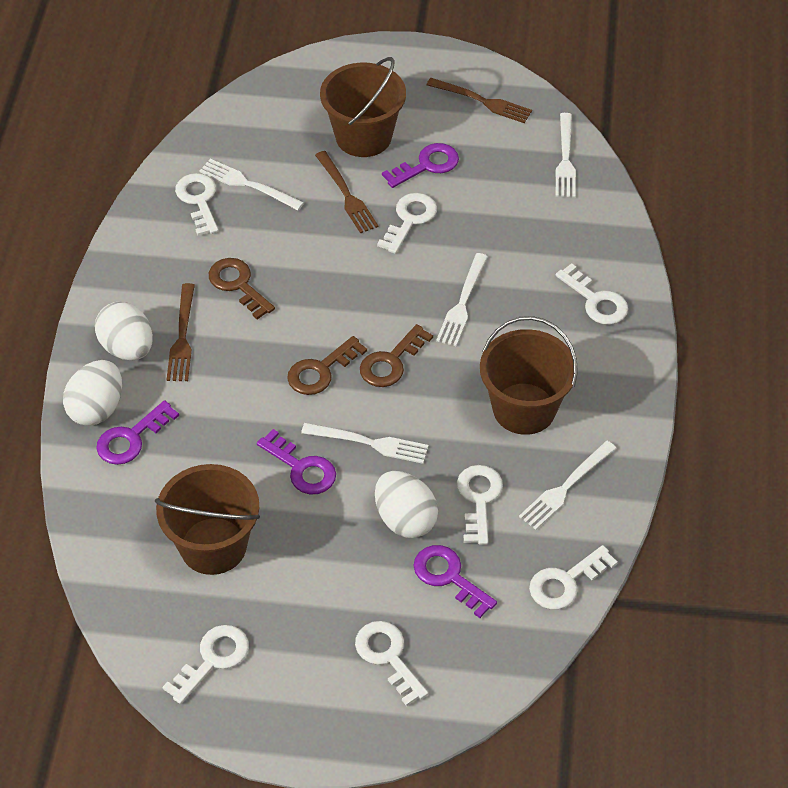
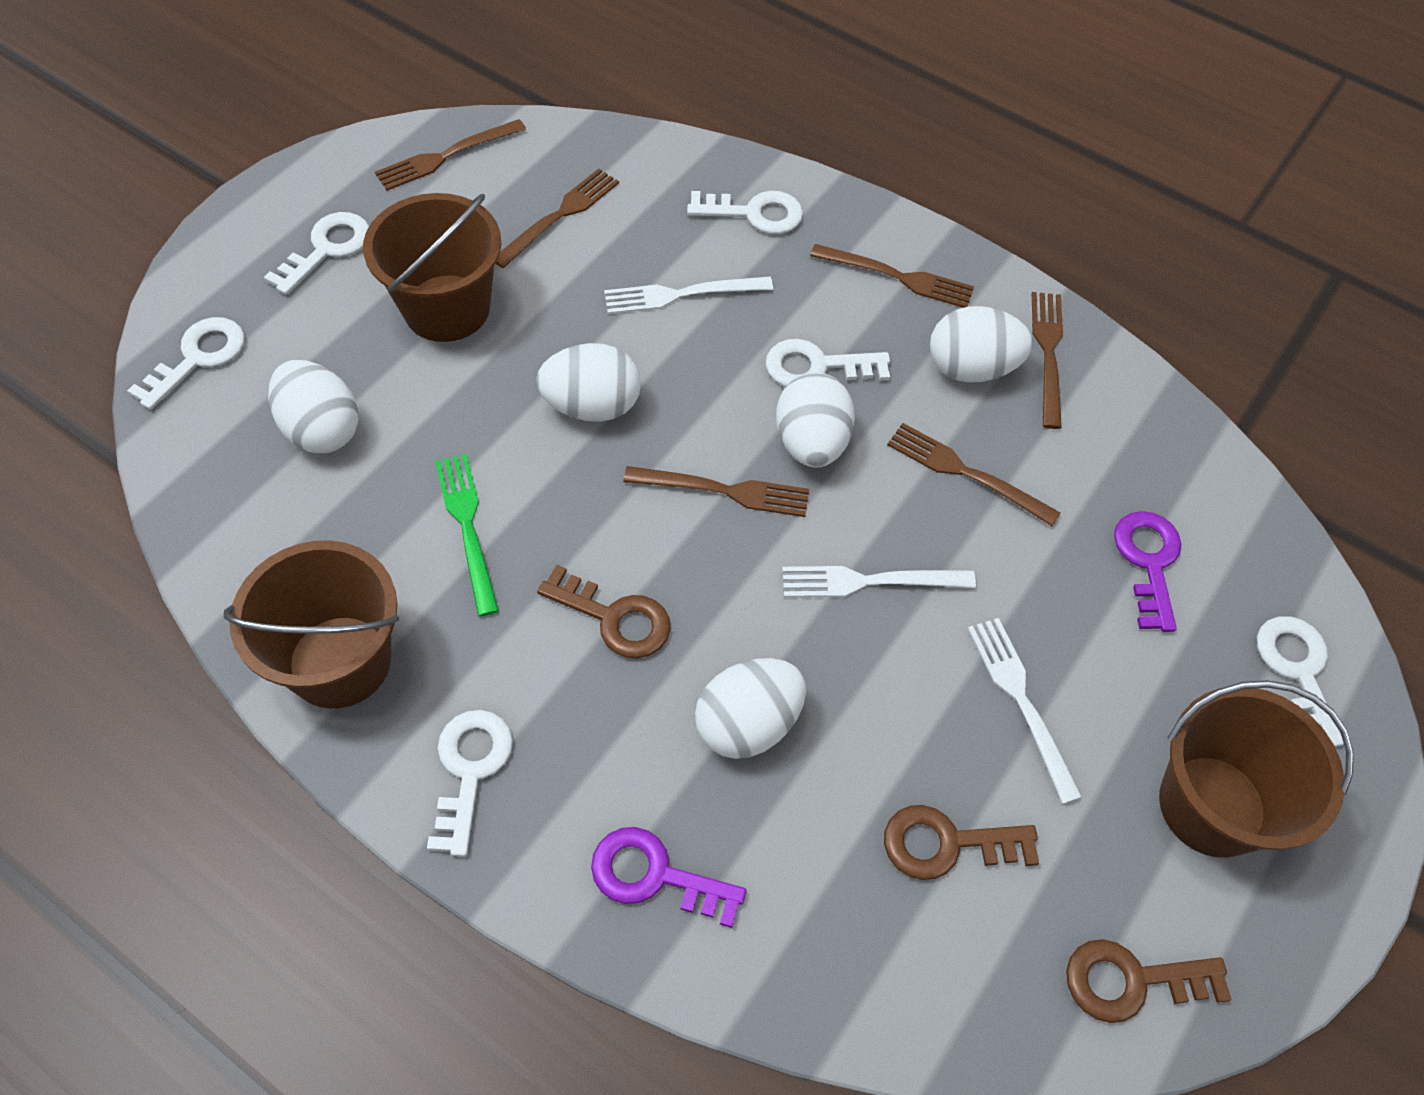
brown fork: [166,283,195,381] [315,151,379,233] [426,78,532,123] = 3 -> [375,119,526,191] [495,169,619,268] [623,466,809,517] [810,244,974,308] [887,423,1061,526] [1032,292,1063,429] = 6
green fork: none = 0 -> [435,454,499,616] = 1
purple key: [96,400,179,465] [257,429,336,494] [382,143,459,188] [413,545,497,618] = 4 -> [591,827,747,928] [1114,511,1182,632] = 2
white egg: [63,360,122,426] [95,301,153,360] [375,471,438,538] = 3 -> [268,360,359,453] [536,343,641,422] [695,658,806,759] [776,373,855,468] [930,306,1033,382] = 5
white fork: [199,159,304,210] [301,423,428,464] [436,253,488,346] [519,441,616,530] [556,113,576,197] = 5 -> [604,276,773,314] [782,566,976,597] [967,618,1082,804] = 3
white key: [163,625,249,704] [175,173,218,236] [355,621,428,706] [377,193,437,254] [457,465,503,545] [529,545,618,610] [556,263,628,325] = 7 -> [127,317,245,410] [264,212,369,295] [427,710,513,857] [687,191,803,234] [766,339,890,387] [1257,616,1344,747] = 6

